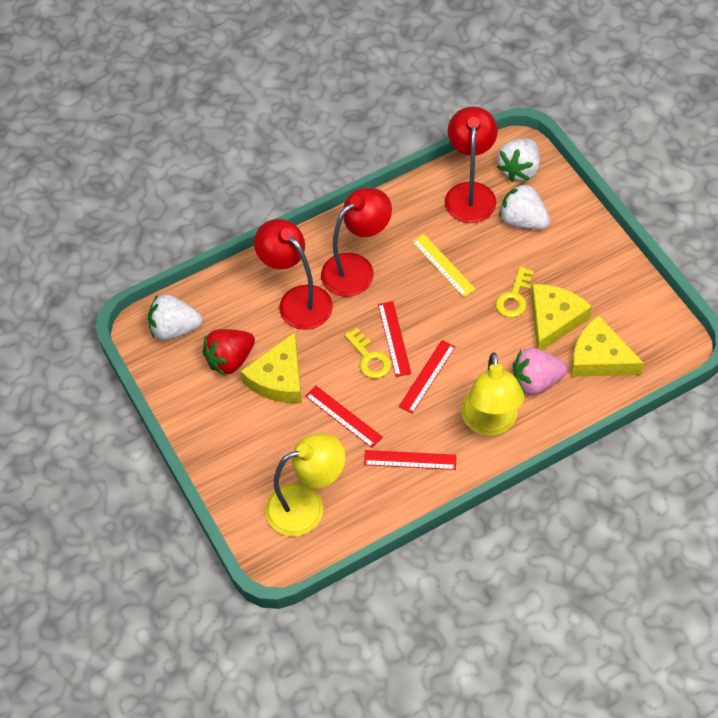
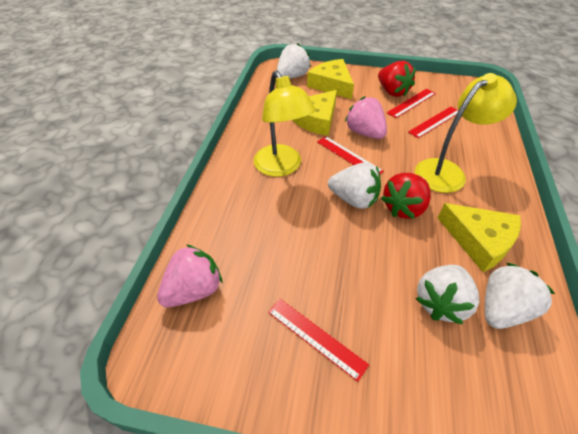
pink strawberry: [513,348,568,395] = 1 -> [157,244,223,307] [345,96,387,139] = 2
red lamp: [254,219,333,330] [321,188,392,297] [445,106,498,223] = 3 -> none = 0
red strawberry: [202,329,255,376] = 1 -> [378,61,416,97] [381,173,431,219] = 2
white strawberry: [148,294,202,340] [497,138,540,182] [499,182,550,229] = 3 -> [277,43,311,79] [328,163,381,209] [416,265,479,325] [485,263,555,329] = 4
yellow key: [344,328,391,379] [496,267,534,318] = 2 -> none = 0
yellow ruler: [412,234,476,297] = 1 -> none = 0

